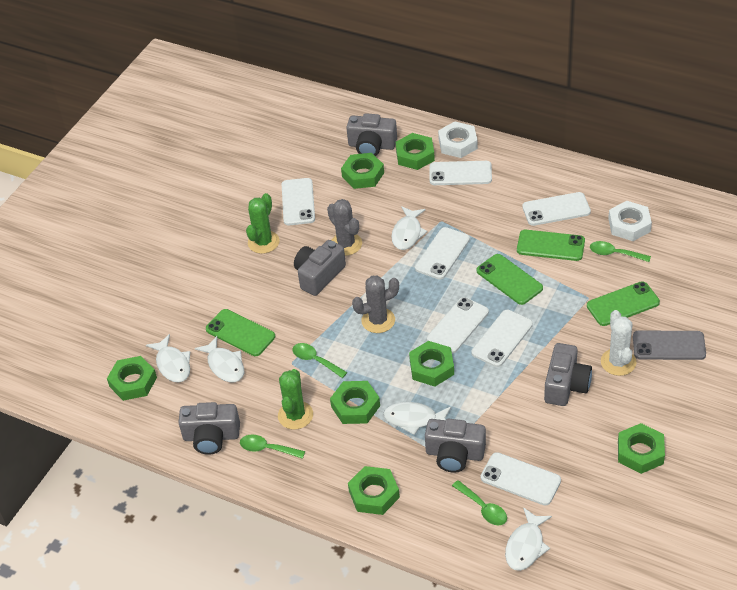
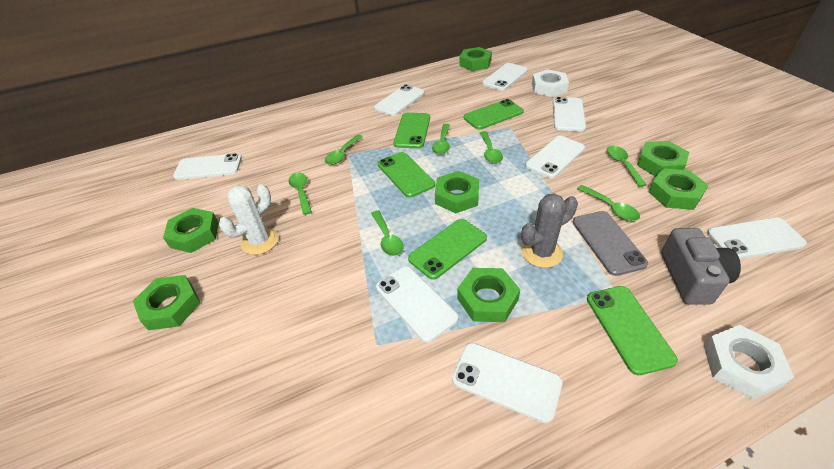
green cactus: [246,193,280,254] [278,369,313,430] = 2 -> none = 0
green phone: [206,309,275,356] [477,254,543,305] [517,230,585,261] [587,281,660,326] = 4 -> [378,152,435,198] [393,113,430,148] [408,219,487,280] [464,99,524,130] [587,286,678,375] = 5
green spoon: [240,434,305,459] [292,343,347,378] [452,480,507,525] [590,241,651,262] = 4 -> [288,172,312,215] [325,135,363,165] [371,210,404,256] [432,124,450,155] [480,131,503,164] [577,185,640,221] [607,146,647,187] = 7
grey cactus: [327,199,362,256] [352,275,399,333] = 2 -> [521,193,578,268] = 1
grey camera: [178,402,240,455] [294,240,346,296] [346,113,397,156] [425,419,486,473] [544,343,592,406] = 5 -> [661,228,741,305] = 1
white fish: [146,334,190,383] [195,336,244,382] [383,402,451,435] [391,206,427,250] [505,507,552,571] = 5 -> none = 0
white phone: [282,178,315,225] [415,227,470,280] [427,297,489,354] [430,161,492,185] [471,310,533,367] [481,452,561,505] [522,192,591,226] = 7 -> [173,153,242,180] [374,84,424,116] [376,266,459,343] [452,343,562,423] [482,63,528,91] [526,136,585,178] [553,97,586,132] [707,217,807,259] = 8

